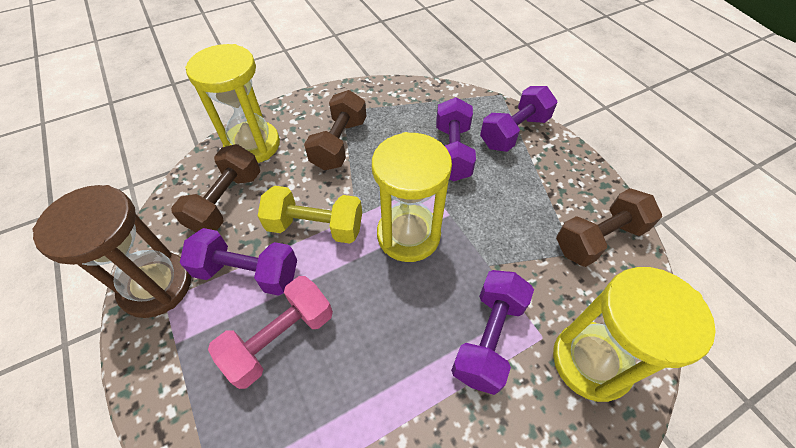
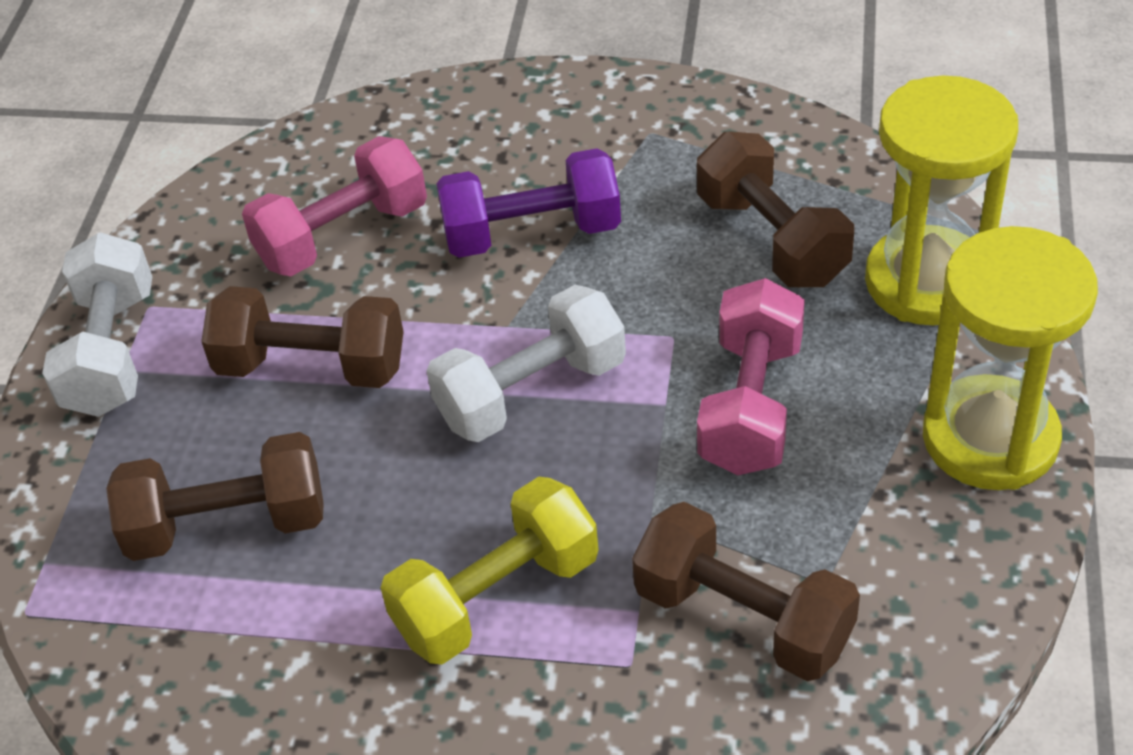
brown dumbbell: [171,144,260,232] [304,90,366,170] [556,188,662,267] = 3 -> [106,432,324,561] [201,286,404,388] [632,502,860,681] [697,131,854,287] = 4
brown hourglass: [32,185,191,318] = 1 -> none = 0
pink dumbbell: [208,276,333,389] = 1 -> [242,136,427,276] [697,278,805,475] = 2
purple dumbbell: [180,228,297,296] [436,97,476,181] [451,270,534,395] [480,86,558,152] = 4 -> [436,148,621,258] = 1
white dumbbell: none = 0 -> [42,232,152,417] [427,285,626,442] = 2
yellow hourglass: [185,44,280,163] [372,132,452,262] [553,267,716,402] = 3 -> [865,76,1018,325] [923,226,1098,490] = 2

